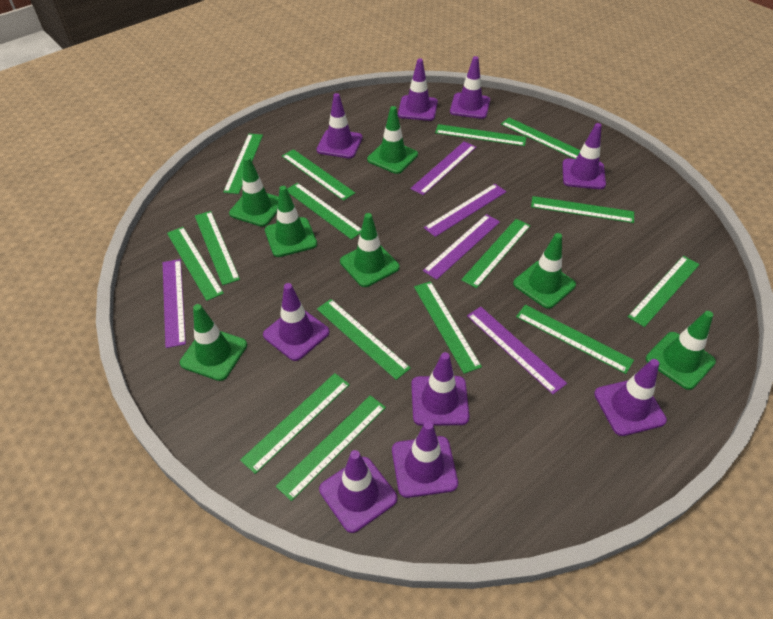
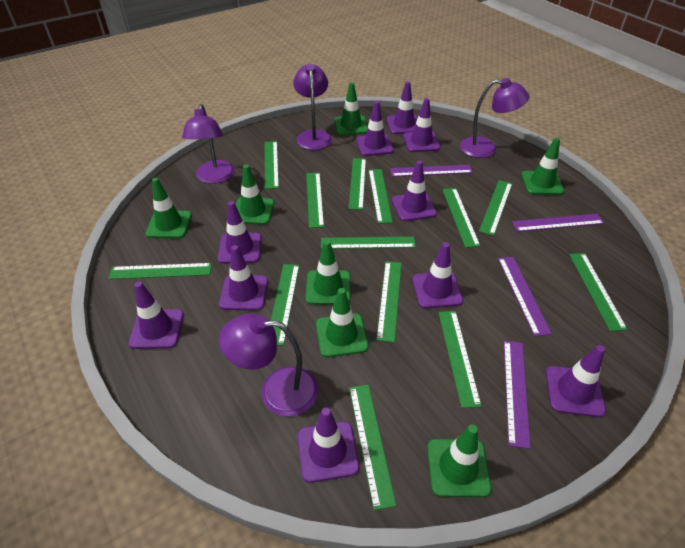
green ruler: [167,227,224,301] [195,211,240,285] [223,134,263,194] [240,373,350,474] [276,395,386,501] [282,149,355,201] [287,183,361,240] [317,299,411,380] [414,281,482,374] [435,124,527,146] [461,219,531,288] [501,118,580,159] [516,305,634,374] [531,196,634,223] [628,256,700,327] = 15 -> [108,263,212,279] [265,141,279,189] [271,264,299,346] [306,173,324,228] [321,237,416,249] [349,158,366,210] [349,385,396,510] [368,169,393,224] [376,261,402,342] [438,311,482,408] [442,188,480,248] [479,180,512,236] [569,253,628,331] = 13
purple lamp: none = 0 -> [182,104,235,184] [219,314,318,417] [293,64,332,150] [460,78,529,158] = 4
purple ruler: [163,259,186,348] [410,141,476,195] [423,214,500,280] [424,184,506,237] [467,307,567,394] = 5 -> [390,165,473,177] [498,257,552,336] [504,341,531,449] [512,214,604,232] = 4
purple traffic cone: [263,283,329,361] [316,93,363,158] [319,450,397,533] [392,421,458,498] [398,58,438,121] [411,352,470,426] [450,56,490,119] [562,123,606,189] [594,359,667,436] = 9 -> [128,282,184,349] [218,201,261,264] [219,245,268,311] [297,408,359,483] [356,101,394,156] [387,82,417,134] [392,161,437,221] [403,98,441,152] [412,242,463,308] [546,345,606,417] = 10

